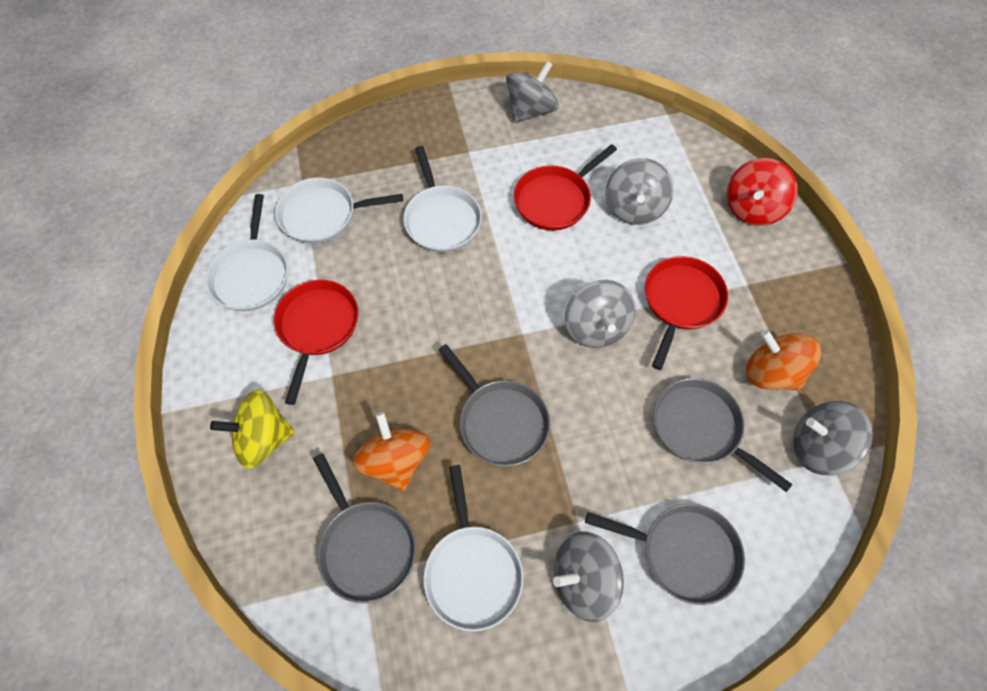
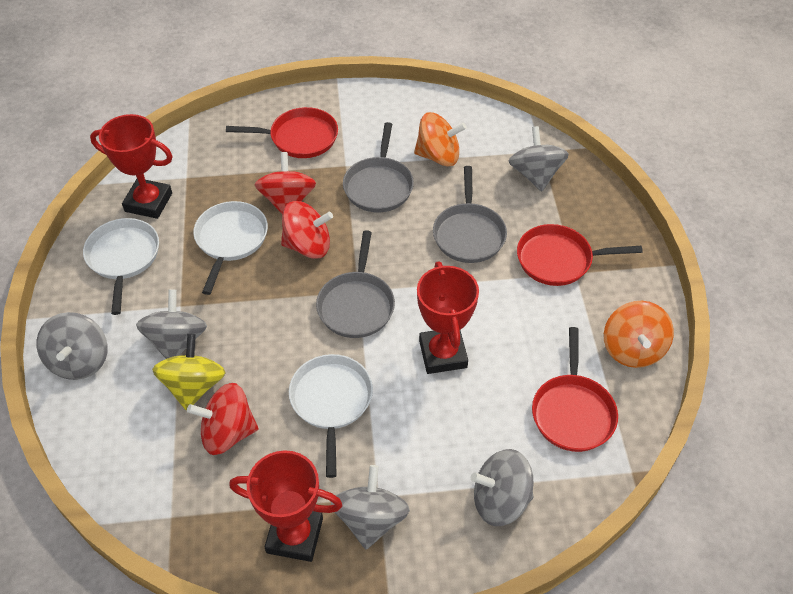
grey pan: [313,453,416,603] [439,344,550,466] [585,504,745,605] [653,378,793,492] = 4 -> [316,230,395,338] [343,122,414,212] [433,166,507,263] = 3
red spinning top: [727,158,798,226] = 1 -> [187,383,258,455] [255,152,316,214] [281,201,333,259] = 3
red trophy: none = 0 -> [90,114,173,219] [229,450,342,562] [417,262,479,374] = 3
white pan: [205,194,288,311] [275,178,403,244] [404,146,482,252] [423,465,523,632] = 4 -> [83,218,159,315] [193,201,268,295] [289,354,373,478] = 3

